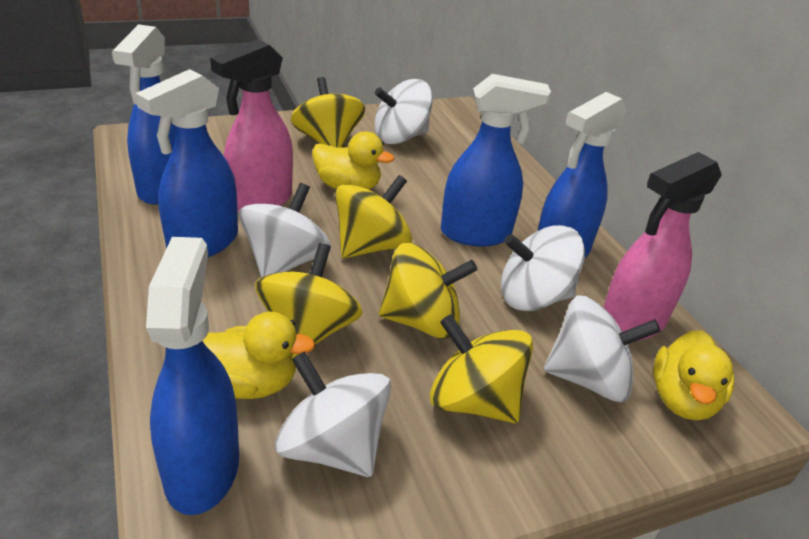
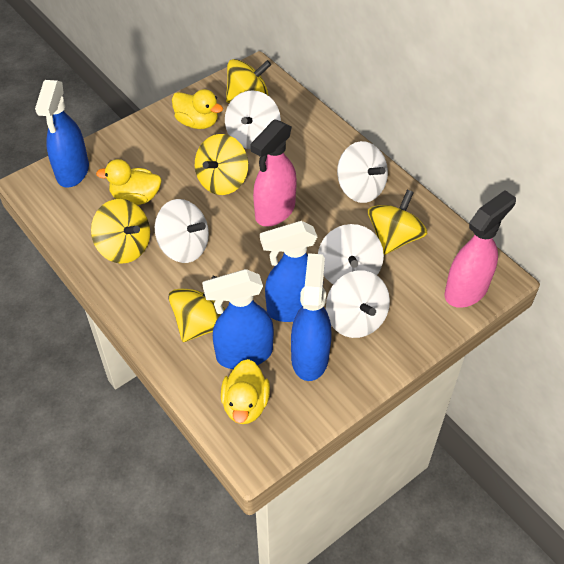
blue spray bottle: [112,24,176,205] [135,69,238,257] [146,237,239,515] [441,74,551,246] [538,92,627,258] = 5 -> [35,80,89,188] [202,269,274,369] [260,221,317,322] [291,253,332,381] = 4

